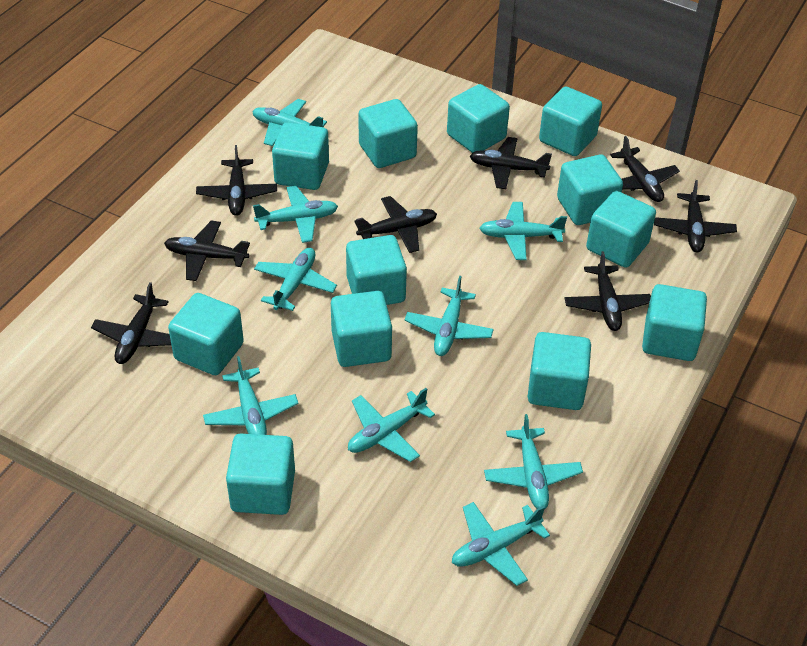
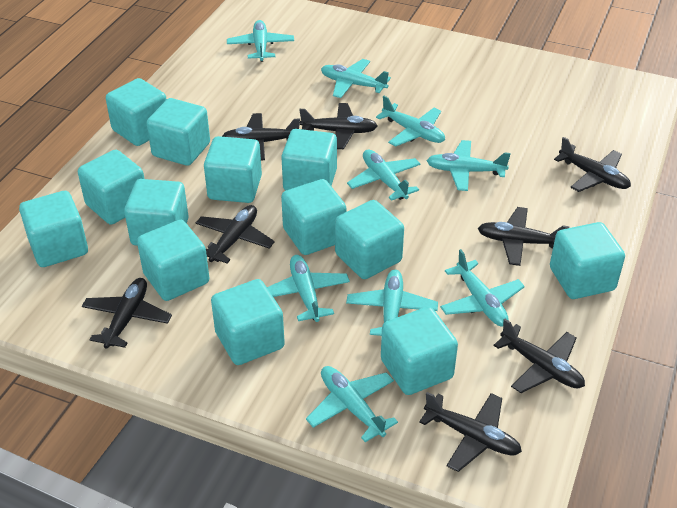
turquoise cube: [168,293,244,375] [226,434,295,515] [272,122,329,190] [331,291,392,367] [346,235,407,305] [358,99,418,168] [447,84,510,153] [528,332,591,410] [539,87,602,156] [557,155,623,225] [586,191,656,268] [642,284,707,361] = 12 -> [19,191,88,267] [78,150,144,224] [106,78,167,146] [124,179,189,246] [137,220,209,301] [146,98,210,166] [204,136,262,203] [211,279,285,365] [281,129,337,190] [281,179,347,255] [335,200,404,279] [381,307,458,395] [550,222,625,299] = 13

